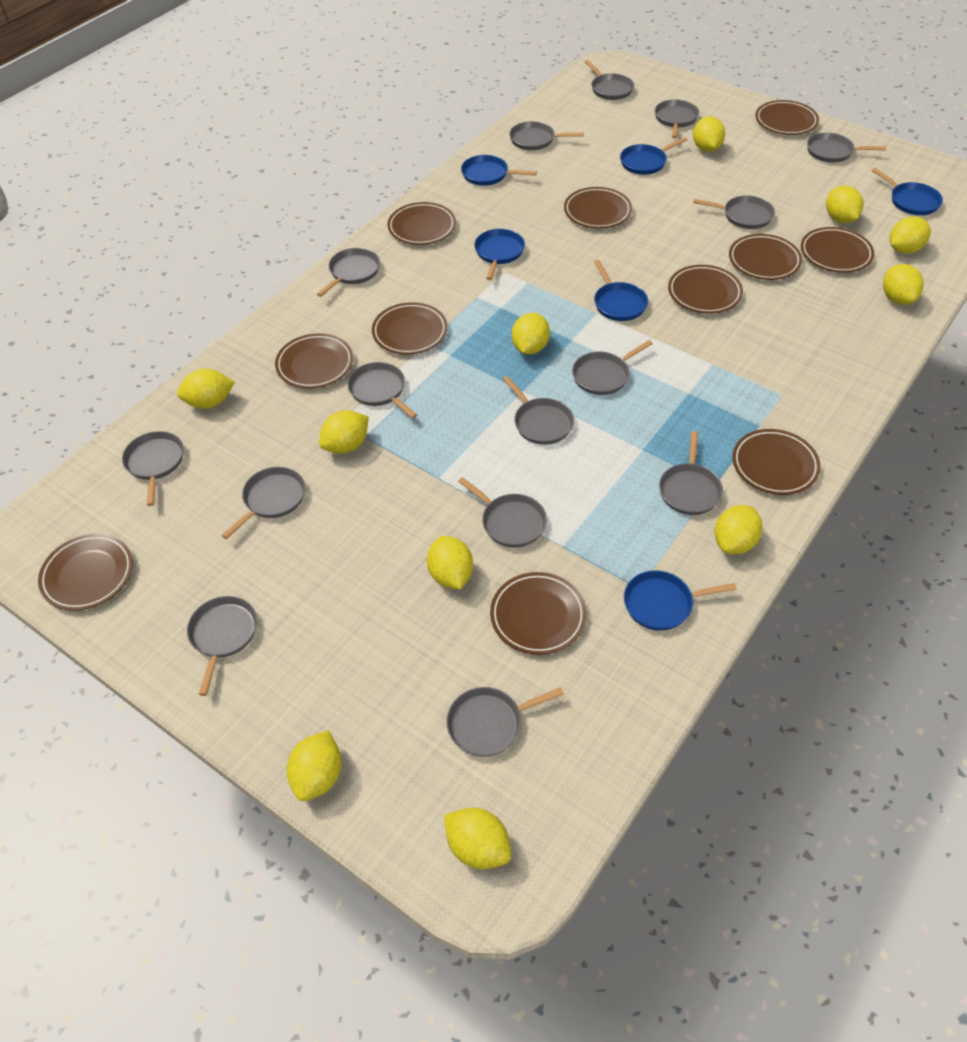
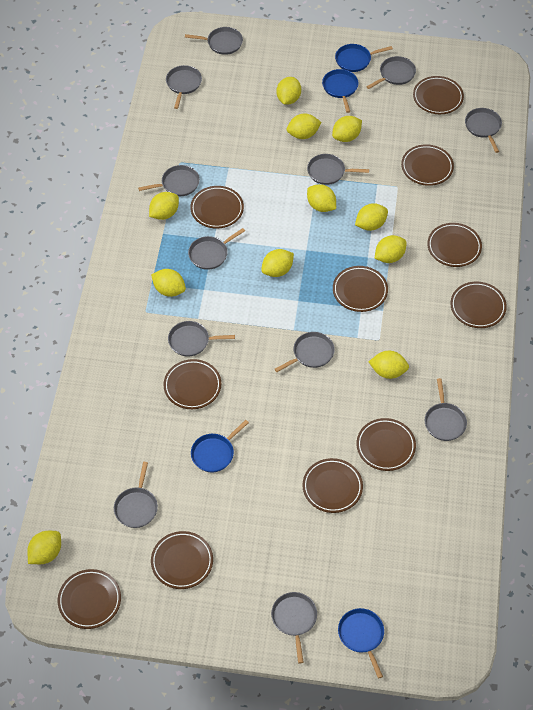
blue pan: [461,155,537,186] [474,229,525,280] [594,260,648,321] [620,137,687,175] [624,570,736,631] [871,168,943,215] = 6 -> [191,420,249,472] [322,69,359,113] [335,44,393,72] [338,608,384,679] = 4
grey pan: [122,431,184,506] [187,596,257,696] [222,467,305,539] [317,248,380,297] [347,362,417,418] [446,687,564,757] [458,477,547,548] [503,376,574,445] [509,121,584,150] [572,340,653,395] [584,60,634,100] [655,100,699,138] [659,431,723,515] [693,195,775,229] [807,133,886,163] = 15 -> [114,462,158,528] [138,165,200,196] [166,65,202,109] [168,321,235,357] [185,27,243,55] [188,228,245,270] [271,592,317,663] [275,332,335,372] [307,154,369,185] [366,56,416,89] [425,378,467,441] [465,108,502,153] = 12

